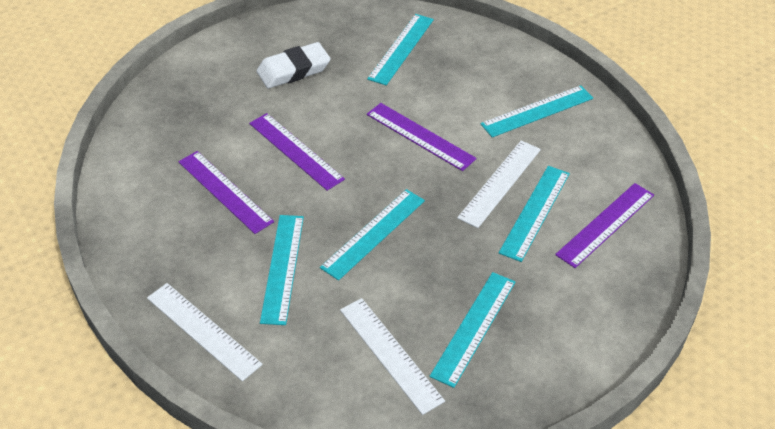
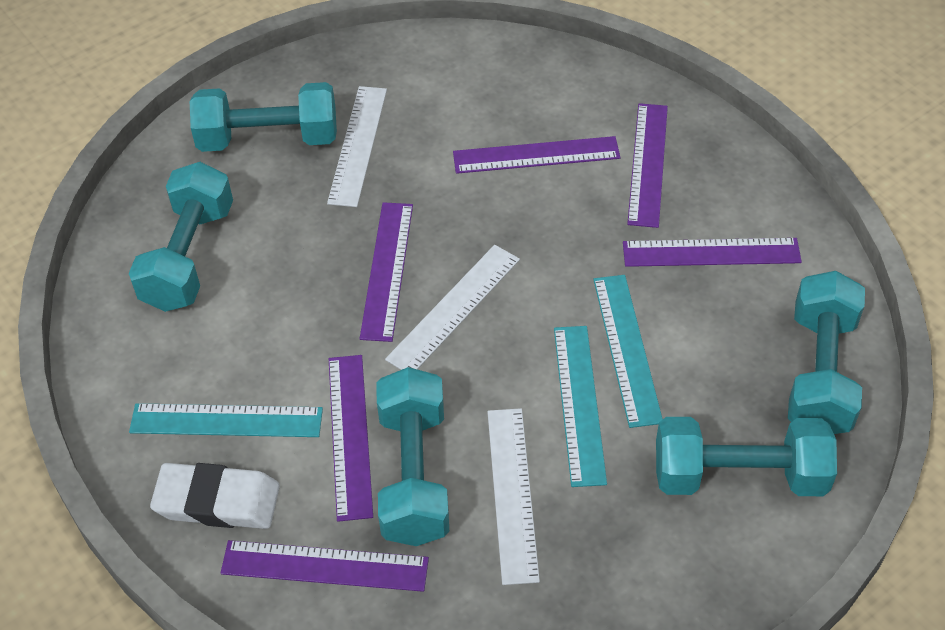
purple ruler: [178,151,274,234] [249,113,345,191] [367,103,477,171] [555,183,654,268] = 4 -> [221,540,429,592] [329,355,373,522] [360,202,413,342] [453,136,620,174] [623,238,802,267] [627,103,668,228] = 6
turquoise dumbbell: none = 0 -> [129,162,233,312] [190,82,337,152] [376,367,449,546] [656,417,837,496] [788,271,865,434] = 5
turquoise ruler: [260,215,304,325] [320,189,425,280] [367,14,434,85] [430,272,516,388] [480,85,593,137] [499,166,570,262] = 6 -> [129,403,323,437] [554,326,607,487] [593,275,663,428] = 3

